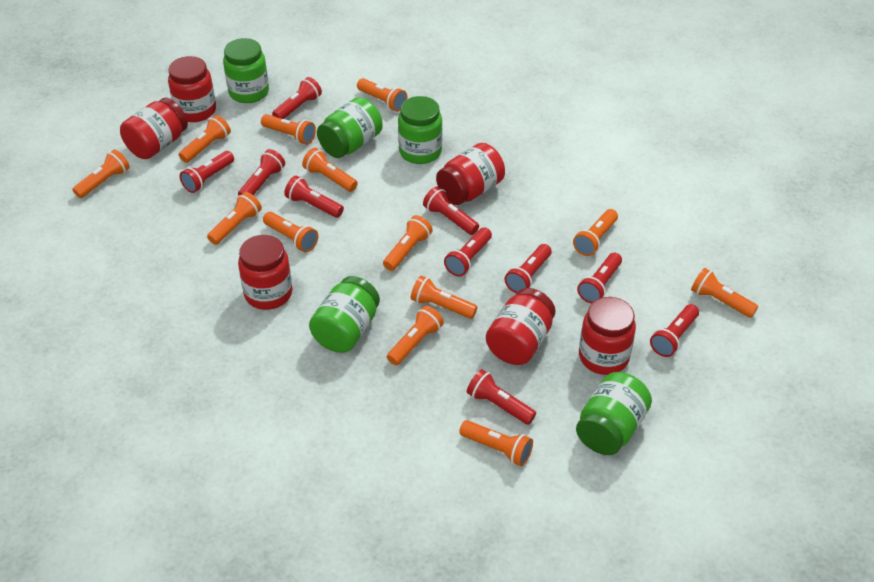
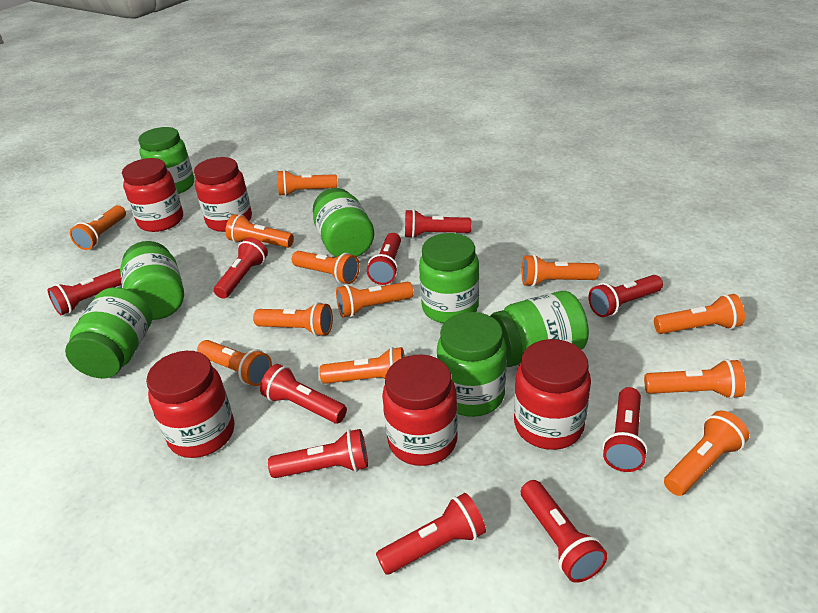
green jar: [223,38,269,103] [309,276,380,353] [317,97,383,158] [398,96,442,164] [576,372,652,455] = 5 -> [65,287,152,378] [120,241,184,320] [138,127,194,194] [313,188,374,257] [419,233,479,323] [437,312,507,417] [491,291,589,367] = 7
orange flashlight: [72,149,130,198] [179,115,231,163] [207,192,262,245] [261,114,316,145] [263,212,318,253] [302,148,358,192] [357,78,407,112] [383,215,433,271] [387,306,444,365] [411,276,477,319] [459,420,533,466] [573,209,618,256] [691,268,758,318] = 13 -> [70,205,126,250] [197,340,272,386] [226,214,294,248] [253,302,333,337] [277,170,338,196] [292,251,360,284] [319,347,405,384] [336,282,414,317] [522,254,599,287] [644,359,745,399] [654,294,745,334] [664,410,749,496] = 12
red jar: [120,98,188,159] [168,56,216,122] [238,235,292,310] [436,143,505,205] [486,288,556,365] [579,297,636,375] = 6 -> [122,158,183,232] [146,351,234,458] [194,157,252,232] [382,354,458,466] [514,339,591,450] = 5

